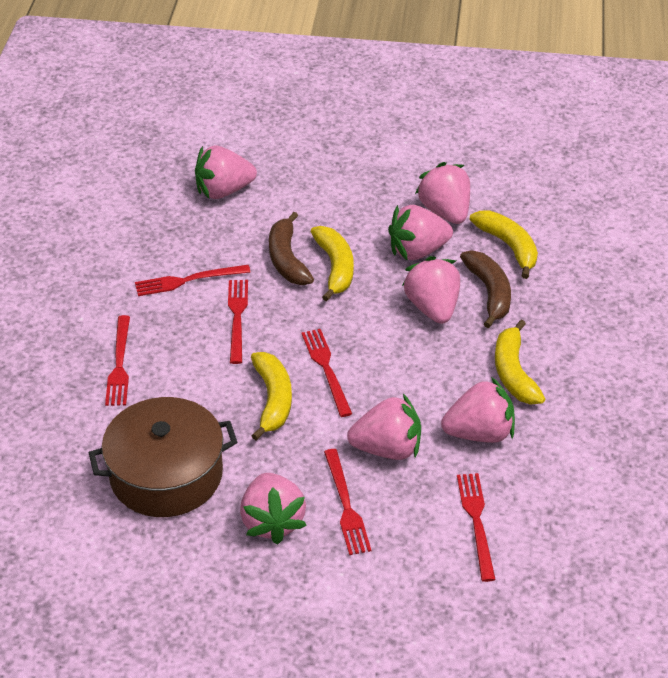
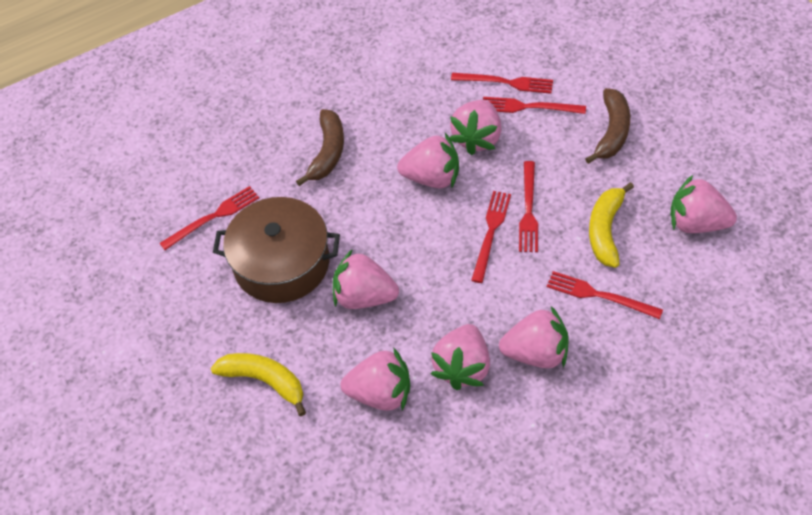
yellow banana: [251,352,292,440] [310,226,354,301] [470,211,538,279] [495,320,545,404] = 4 -> [211,353,306,416] [589,182,634,268] = 2

